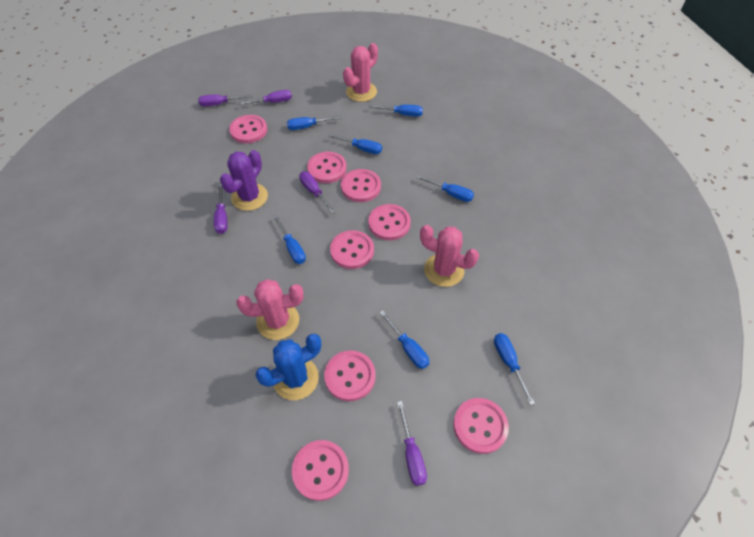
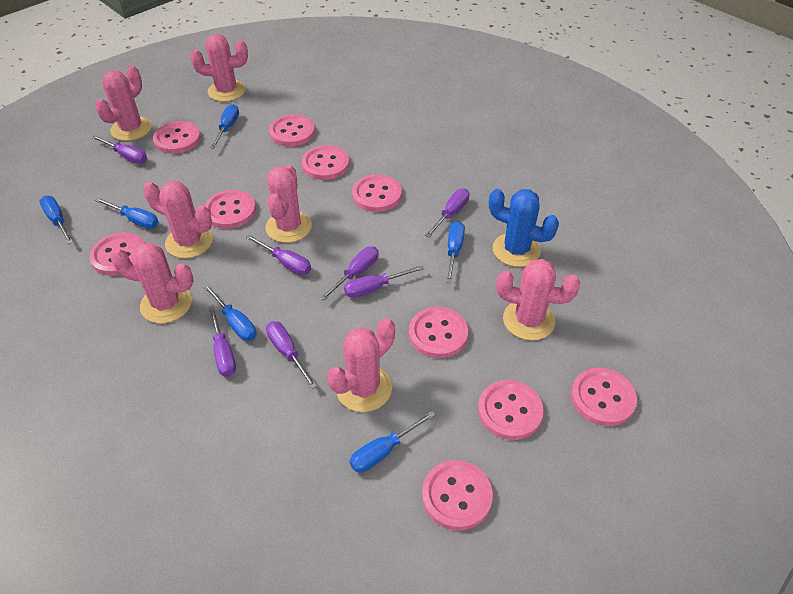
blue screwdriver: [273,215,306,264] [287,116,342,130] [328,134,382,154] [369,105,423,117] [379,310,429,369] [416,175,474,202] [494,333,535,405] = 7 -> [39,196,73,244] [95,198,159,229] [203,284,256,341] [210,104,239,149] [350,411,435,472] [446,221,465,283] = 6
pink button: [229,115,267,143] [292,440,349,501] [307,152,347,183] [324,350,376,401] [330,230,374,269] [341,169,381,202] [368,204,411,240] [453,398,509,454] = 8 -> [89,233,144,276] [153,121,201,154] [204,190,256,229] [269,115,315,147] [301,145,349,180] [352,174,402,212] [409,307,468,358] [422,460,493,531] [478,380,544,440] [571,368,637,426] = 10
pink cactus: [237,279,304,340] [343,43,378,102] [420,225,479,287] = 3 -> [95,66,152,141] [110,242,194,323] [143,181,213,258] [190,34,248,102] [265,165,312,243] [327,318,395,412] [496,259,580,341] = 7
purple cactus: [220,150,268,211] = 1 -> none = 0
purple screwdriver: [198,95,253,106] [214,184,228,234] [238,90,292,105] [299,172,335,213] [397,401,427,486] = 5 -> [92,135,147,164] [208,305,236,377] [246,235,311,275] [266,321,317,389] [320,247,379,301] [344,265,424,298] [425,189,470,237] = 7

